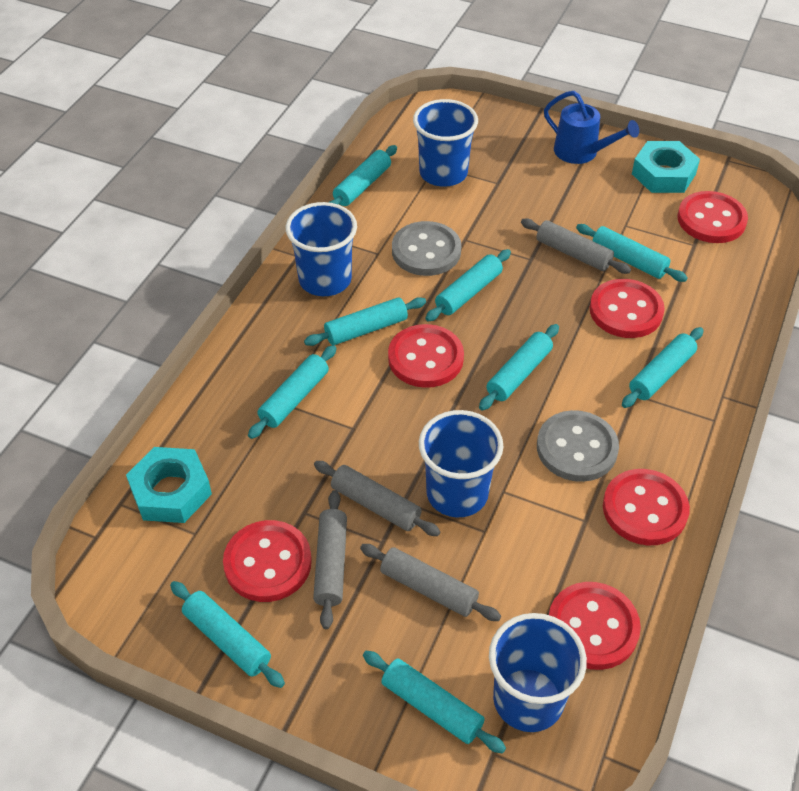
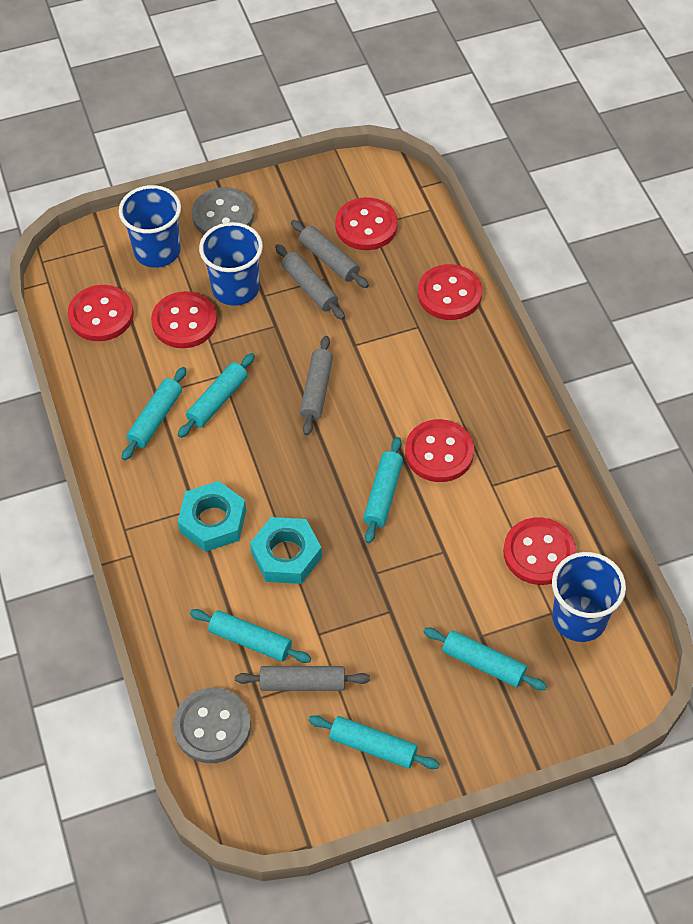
blue cup: [286,202,357,296] [413,99,478,187] [419,410,504,517] [489,613,587,732] = 4 -> [119,185,181,268] [199,222,263,306] [552,552,626,642] = 3
blue watering can: [544,91,639,164] = 1 -> none = 0
turquoise rolling pin: [170,581,285,688] [248,345,337,439] [304,297,426,346] [328,145,397,206] [363,651,506,753] [425,249,511,322] [479,324,559,411] [576,224,688,282] [622,327,704,408] = 9 -> [122,367,186,460] [178,353,255,438] [190,609,311,663] [308,715,439,769] [363,437,403,543] [423,628,547,690] = 6

